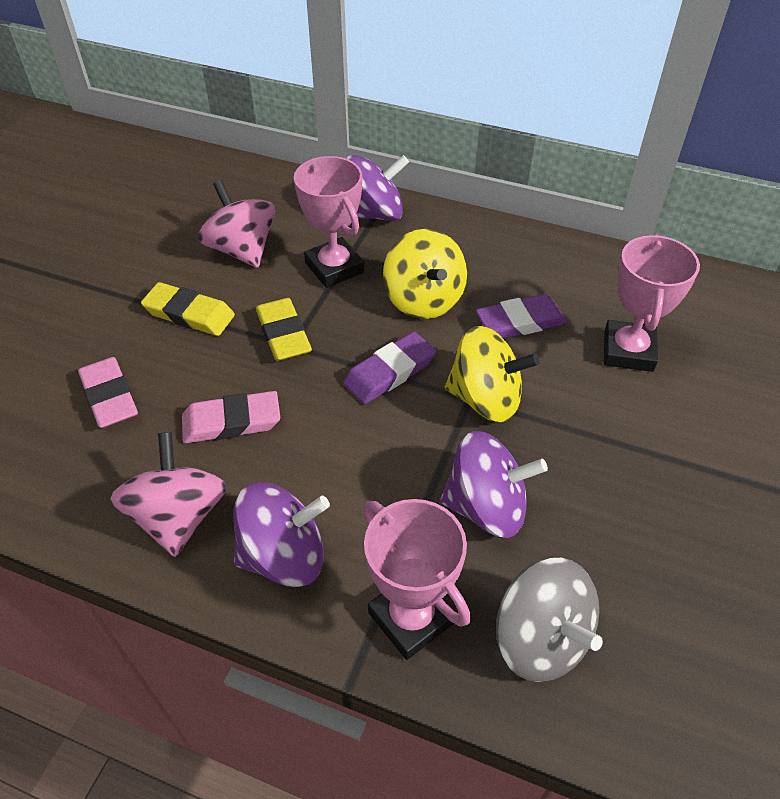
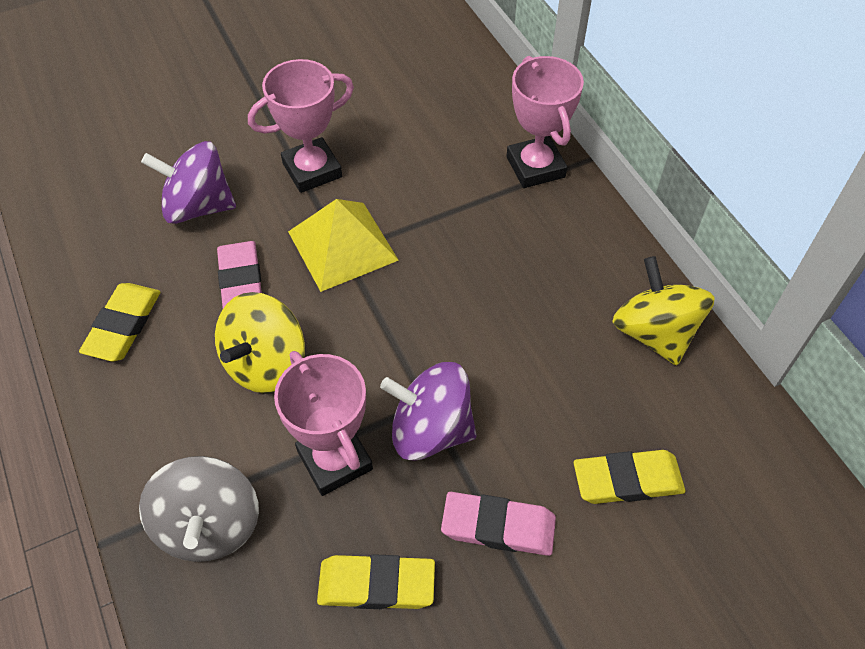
pink spinning top: [110,432,227,557] [198,180,276,268] = 2 -> none = 0
purple eraser: [343,331,436,404] [476,294,567,339] = 2 -> none = 0
purple spinning top: [233,482,330,587] [346,155,409,221] [440,431,548,538] = 3 -> [141,141,236,224] [380,362,477,461] = 2
yellow eraser: [141,282,235,336] [256,298,312,361] = 2 -> [79,283,160,361] [317,554,435,609] [574,450,685,504] = 3
yellow pyramid: none = 0 -> [288,199,399,292] = 1

